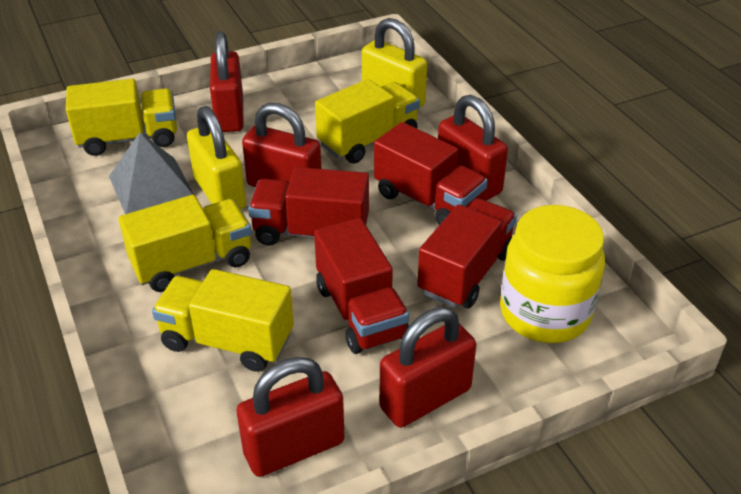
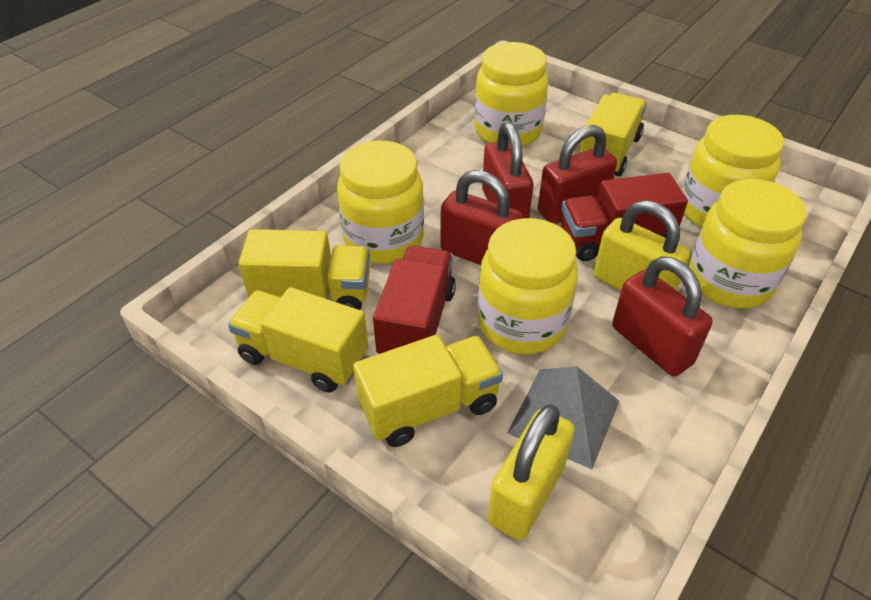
red padlock: [210,31,244,132] [236,357,345,477] [242,103,321,187] [379,307,476,428] [438,95,508,201] = 5 -> [440,170,523,265] [482,122,534,218] [538,125,617,224] [612,256,713,376] = 4
red truck: [248,167,369,245] [314,218,409,354] [374,122,488,225] [417,198,517,308] = 4 -> [373,246,456,354] [561,173,688,261] = 2
yellow jar: [500,205,605,343] = 1 -> [337,140,424,264] [474,42,548,147] [478,218,578,354] [682,115,784,228] [689,179,806,308] = 5

